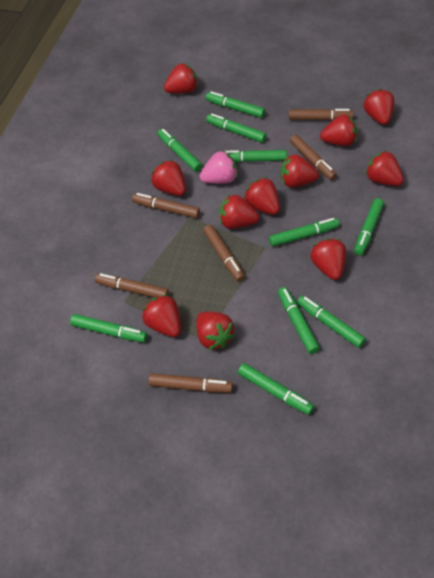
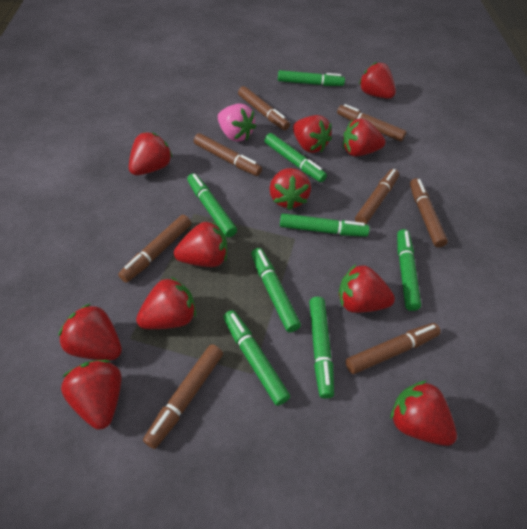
brown marker: [95,273,169,298] [132,193,200,218] [149,373,233,393] [203,225,245,282] [289,109,354,120] [290,135,337,180] = 6 -> [118,215,191,283] [143,344,223,449] [194,133,262,176] [238,86,290,130] [337,104,407,141] [345,323,441,374] [355,169,399,224] [410,178,448,248] = 8
green marker: [70,314,147,342] [158,129,202,172] [206,91,265,118] [206,113,266,143] [225,150,287,162] [238,363,314,415] [269,218,339,247] [278,287,320,354] [297,295,366,348] [354,198,384,256] = 10 -> [187,173,237,237] [223,310,290,406] [251,248,301,332] [264,133,327,182] [278,70,345,86] [280,213,370,237] [309,297,334,399] [397,229,421,311] = 8

